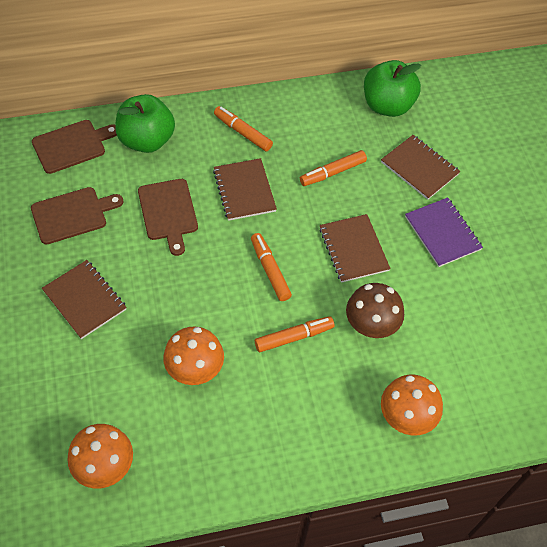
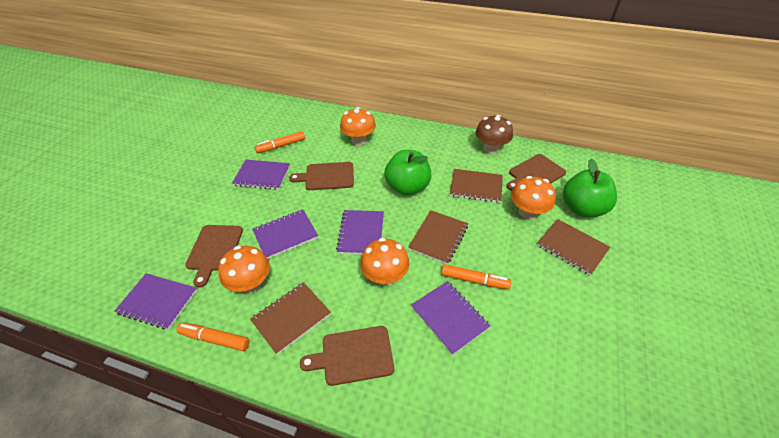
brown cutting board: [31,187,123,245] [32,120,117,174] [138,179,198,256] = 3 -> [185,225,243,288] [289,162,354,190] [299,326,394,386] [507,154,566,191] = 4
orange marker: [214,106,273,151] [251,233,292,301] [255,316,334,352] [300,150,367,186] = 4 -> [177,323,250,351] [255,131,305,153] [441,264,511,289] = 3
orange mushroom: [68,424,133,489] [163,326,224,385] [381,374,443,436] = 3 -> [218,246,270,293] [340,107,376,145] [360,238,410,286] [511,176,556,220] = 4
purple notebook: [405,197,483,267] = 1 -> [114,273,197,330] [232,160,290,190] [252,209,318,259] [336,210,384,254] [411,281,491,355] = 5

